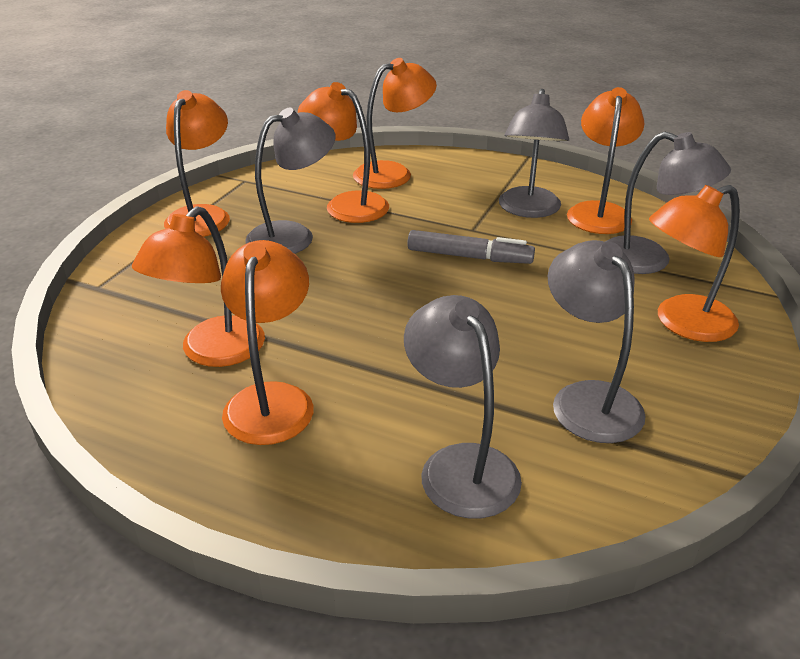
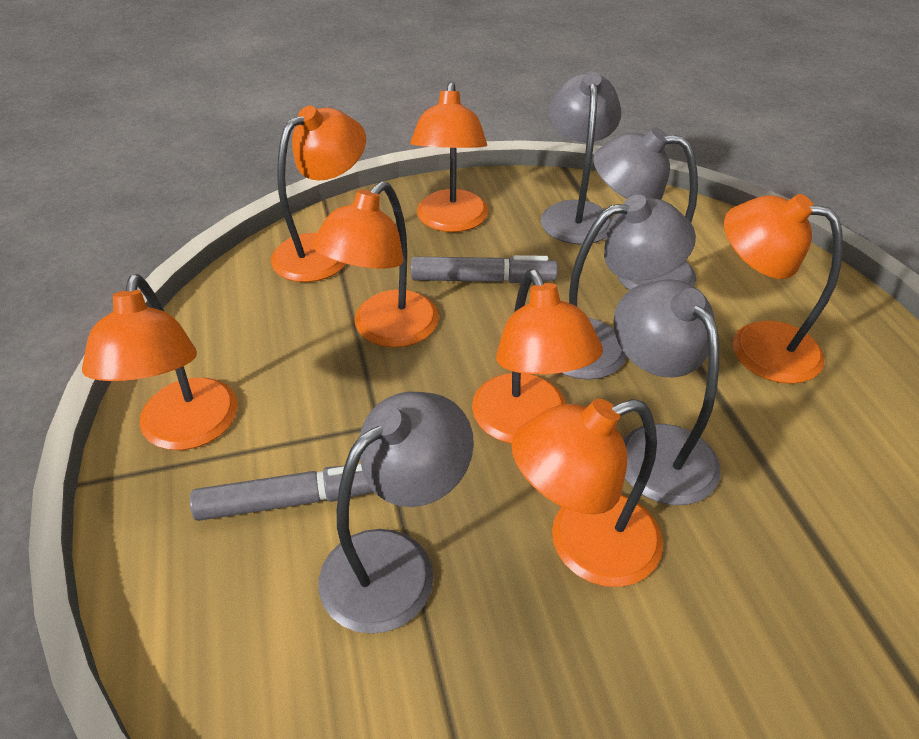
grey marker: [407,230,535,264] = 1 -> [190,464,374,521] [411,255,558,283] = 2

